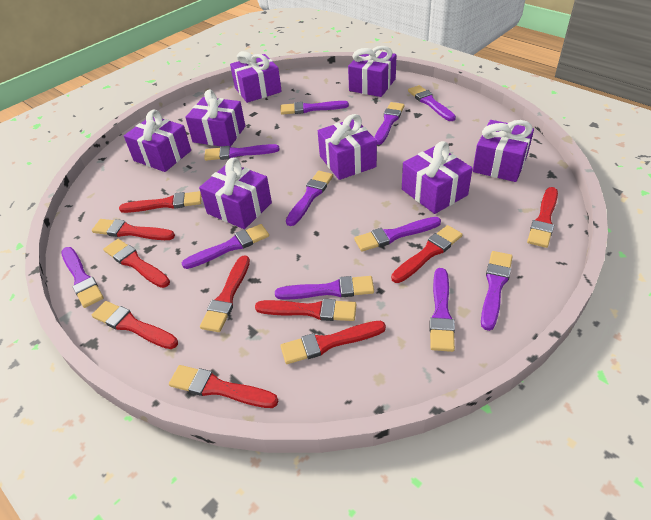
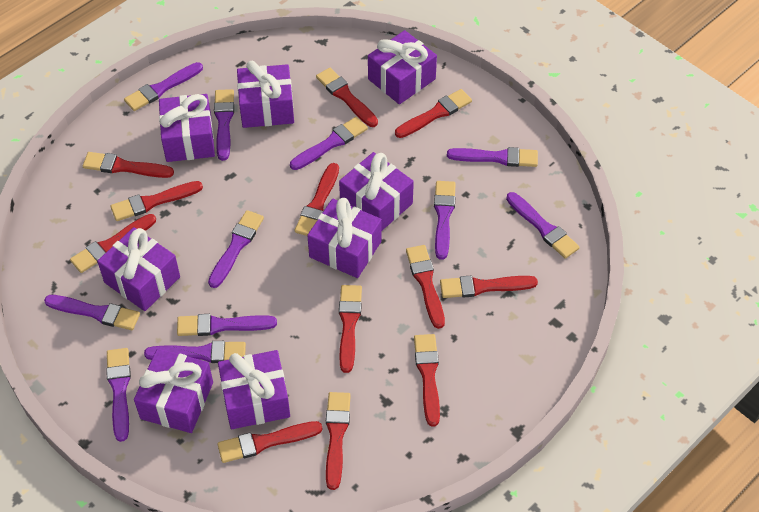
red brush: [92,219,175,240] [92,301,178,349] [103,239,170,288] [119,191,202,213] [169,365,279,408] [200,256,250,332] [255,299,356,321] [280,321,386,364] [391,225,463,283] [527,187,558,248] = 10 -> [70,214,156,273] [83,152,174,178] [110,181,203,221] [217,421,322,463] [294,163,339,236] [316,68,378,127] [326,392,351,490] [339,285,362,373] [395,89,472,138] [406,245,445,329] [414,334,440,427] [440,276,538,298] = 12

